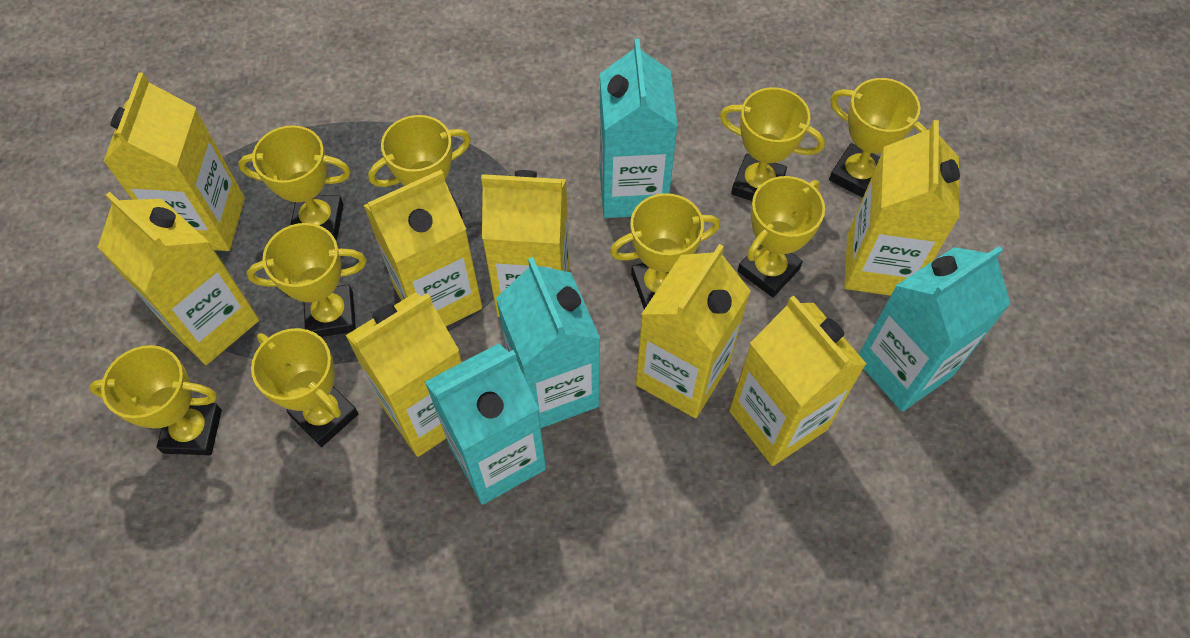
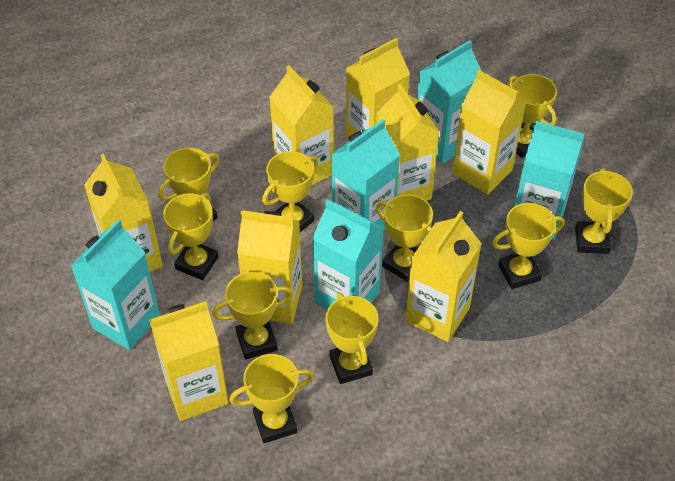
turquoise carton: [425,343,546,505] [496,257,601,428] [599,38,678,218] [859,246,1010,412] = 4 -> [70,219,160,350] [312,199,384,309] [331,119,400,231] [417,40,481,164] [515,121,585,240] = 5
yellow trophy: [89,345,222,455] [238,125,351,240] [247,223,367,337] [251,328,358,447] [368,115,471,218] [610,193,720,309] [720,87,825,201] [738,176,825,297] [829,78,927,197] = 9 -> [158,148,219,221] [163,193,219,280] [212,272,292,359] [229,354,314,443] [262,151,318,232] [326,292,378,384] [375,194,433,282] [492,203,564,289] [508,74,557,158] [575,168,633,254] = 10

